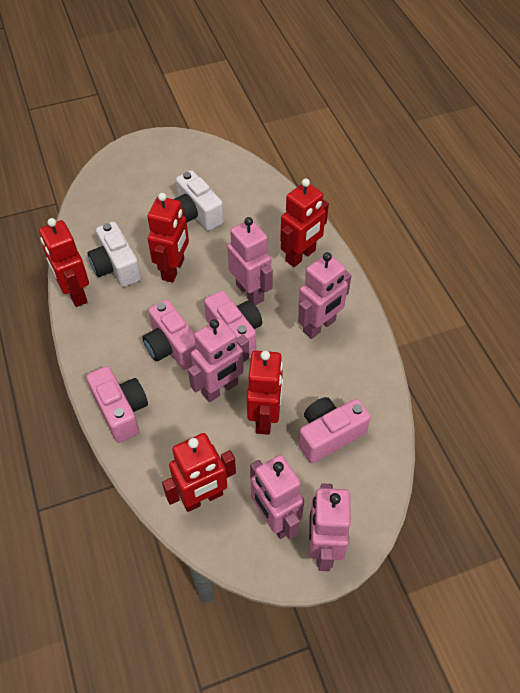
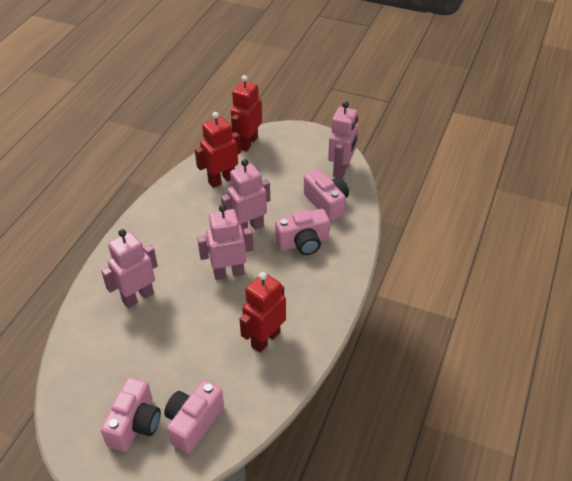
pink robot: [188,318,249,402] [227,217,273,305] [250,455,304,539] [298,252,351,339] [309,484,351,571] = 5 -> [101,229,158,308] [197,205,254,280] [221,159,270,235] [328,101,358,178] = 4
red robot: [39,218,89,307] [147,193,189,282] [162,433,236,512] [247,351,283,435] [280,179,329,267] = 5 -> [195,112,241,188] [231,75,262,152] [239,272,286,352] = 3
white camera: [87,221,141,287] [174,170,224,231] = 2 -> none = 0

